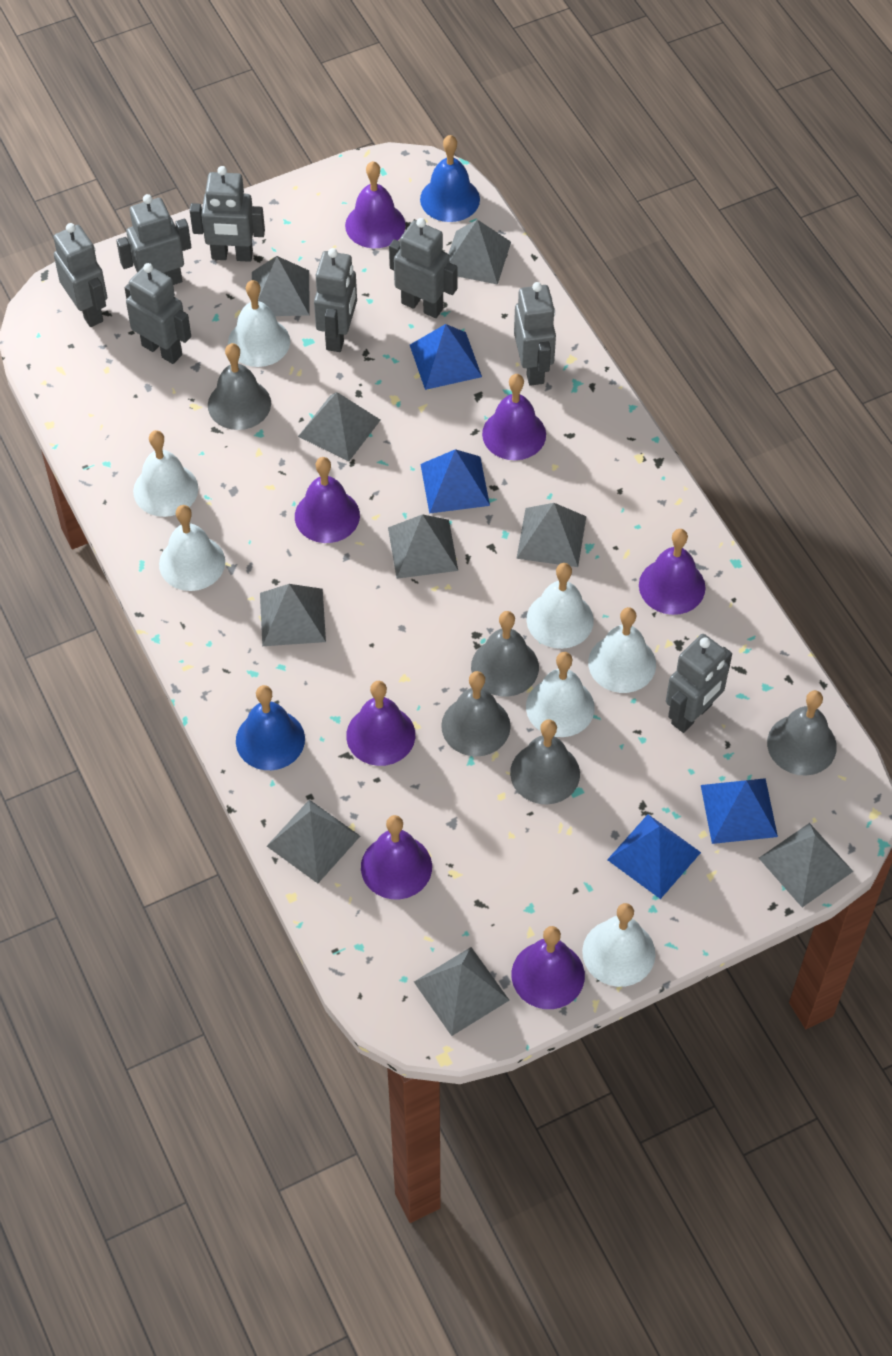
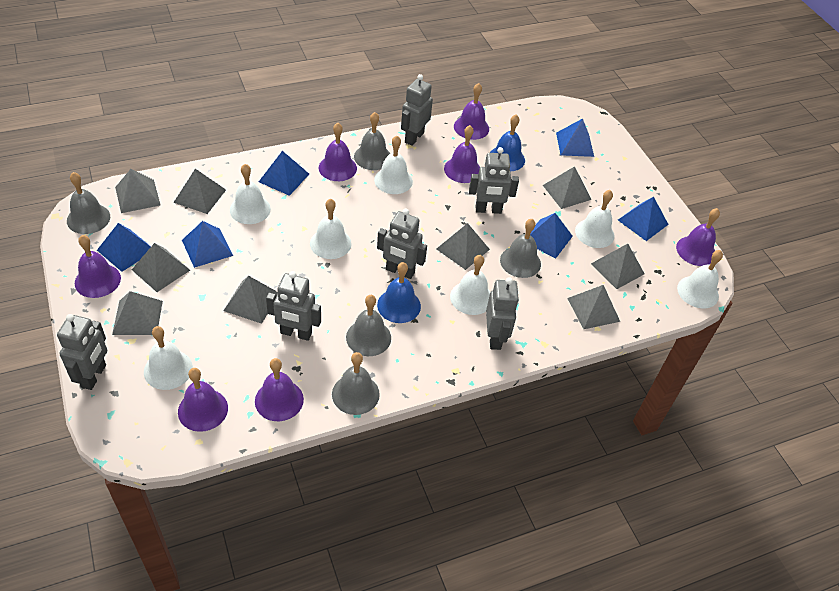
blue pyramid: [410,324,482,390] [420,449,490,514] [607,814,701,899] [701,778,778,844] = 4 -> [97,223,151,272] [182,221,233,268] [259,151,309,196] [530,213,573,258] [556,118,594,157] [618,197,669,241] = 6
grey robot: [53,223,107,327] [116,194,191,285] [125,263,191,364] [190,166,265,262] [314,248,357,352] [389,218,458,318] [514,282,556,386] [666,634,732,733] = 8 -> [57,314,107,390] [266,271,321,341] [377,209,427,279] [401,74,433,146] [469,147,519,214] [486,277,519,350] = 6

